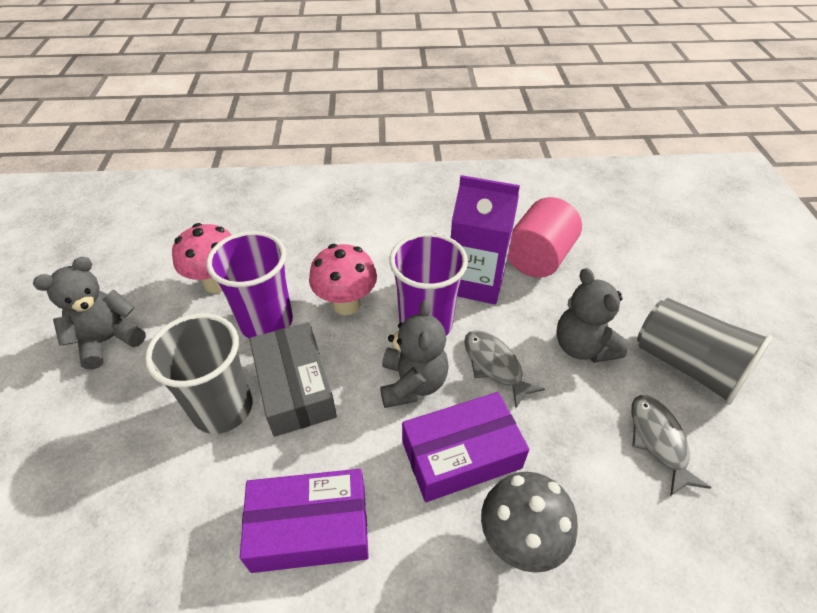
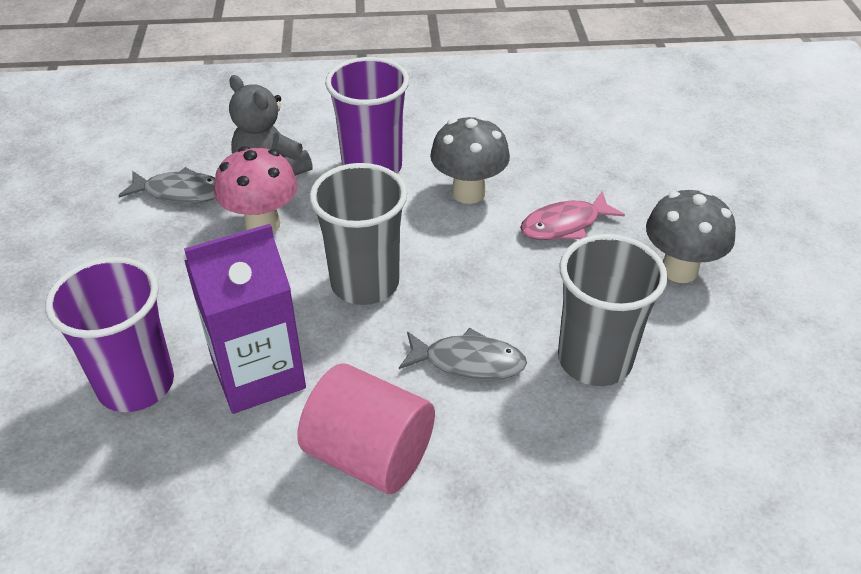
grey box: [249,322,337,437] = 1 -> none = 0
grey mushroom: [481,472,578,573] = 1 -> [430,116,510,204] [646,189,736,283] = 2
grey teddy bear: [33,257,146,370] [380,300,449,408] [556,268,628,363] = 3 -> [229,75,313,176] = 1
pink fish: none = 0 -> [520,192,625,240] = 1
pink mushroom: [172,223,232,293] [309,244,377,315] = 2 -> [214,146,298,234] = 1
purple box: [240,469,369,573] [402,392,529,502] = 2 -> none = 0

